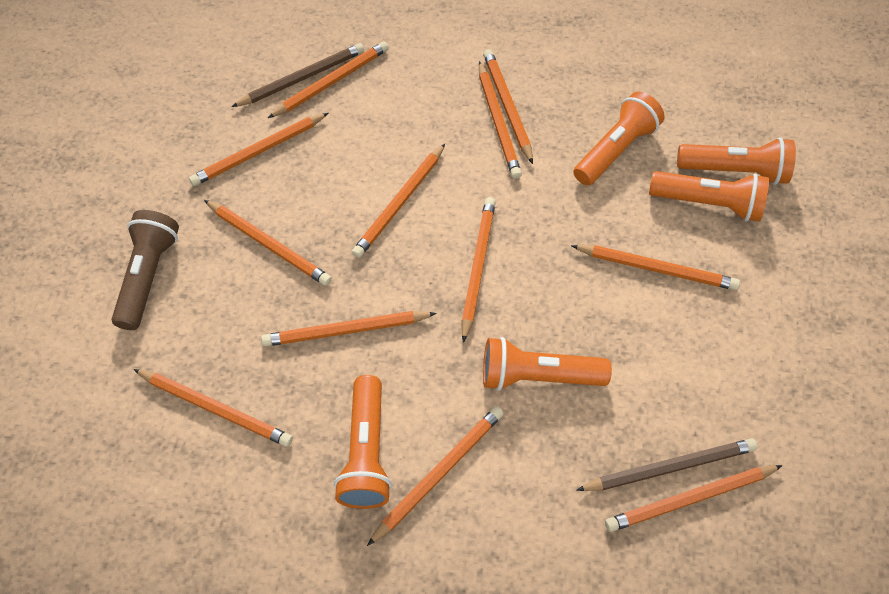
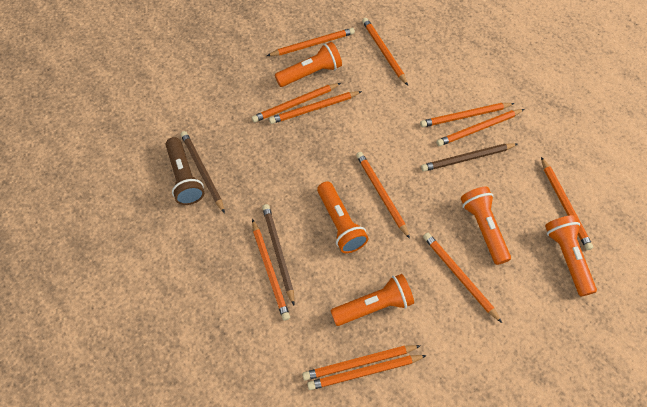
brown pencil: [232,43,364,107] [576,438,758,491] = 2 -> [181,131,225,213] [262,204,295,305] [421,143,518,172] = 3

